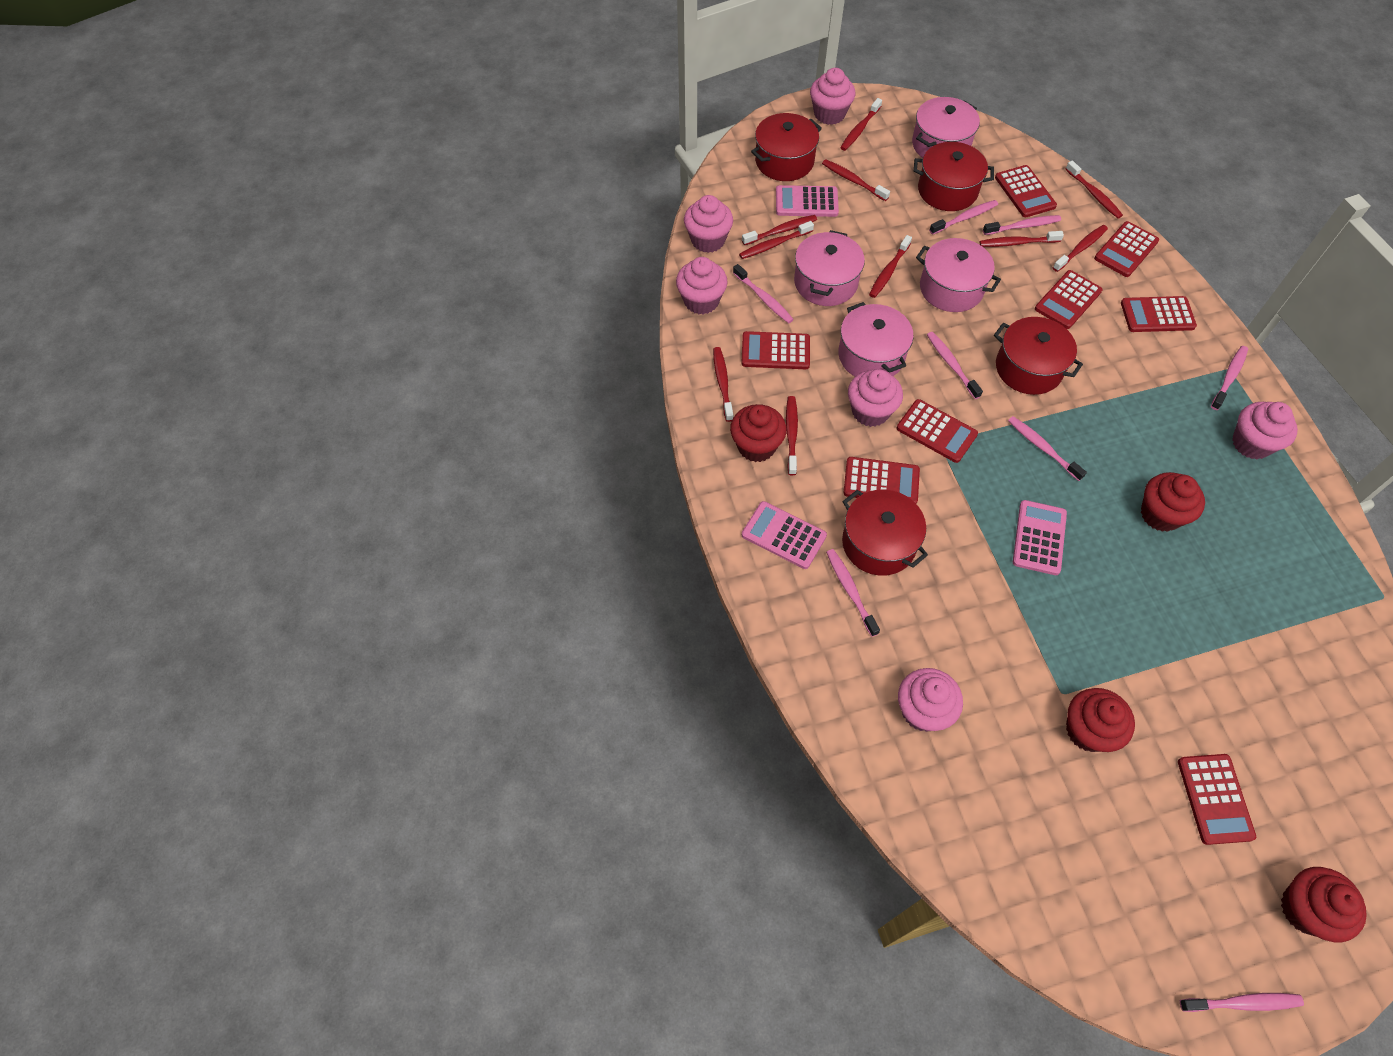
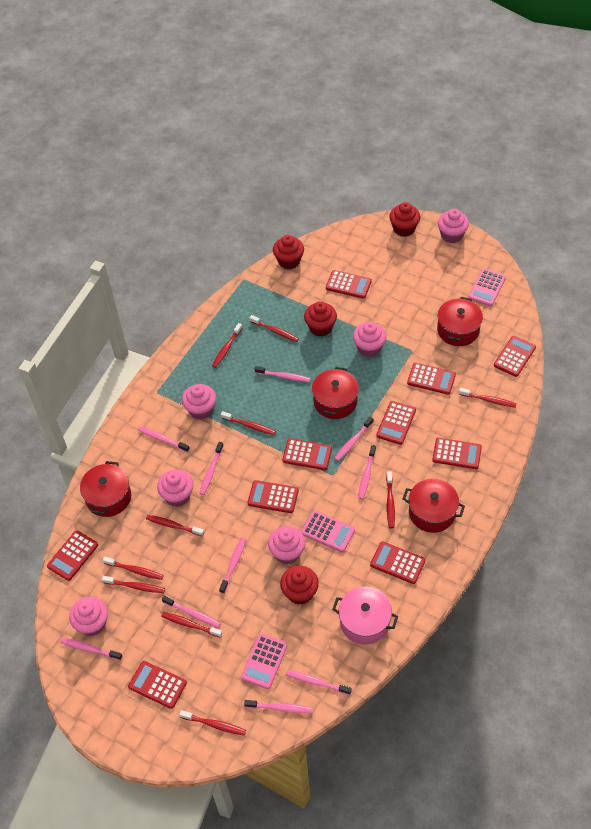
pink pot: [794,230,865,306] [838,302,913,376] [912,97,980,158] [916,238,1001,312] = 4 -> [332,587,398,645] = 1
pink toothbrush: [733,264,794,323] [826,549,880,637] [927,332,983,399] [929,200,998,235] [983,215,1061,235] [1008,416,1087,481] [1180,993,1304,1012] [1211,346,1248,410] = 8 -> [60,638,122,660] [138,426,190,452] [162,596,221,628] [199,442,223,495] [219,537,246,594] [244,700,313,713] [254,366,311,382] [286,670,352,695] [334,416,374,461] [358,445,376,499] = 10
red calculator: [741,331,810,369] [844,457,920,504] [897,399,978,463] [995,165,1057,217] [1035,270,1102,329] [1094,221,1159,277] [1121,296,1197,332] [1178,754,1256,845] = 8 -> [47,530,98,581] [128,661,187,709] [248,480,299,513] [282,438,332,470] [326,270,372,299] [370,541,425,584] [376,401,416,445] [407,363,456,395] [432,438,482,469] [494,336,536,377] = 10

